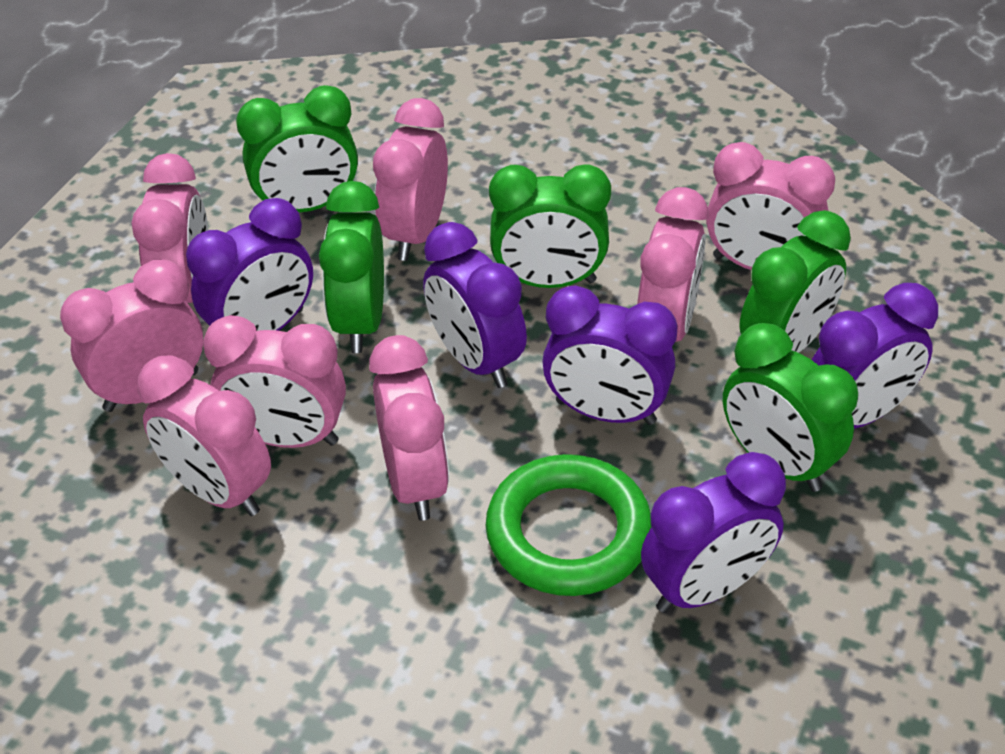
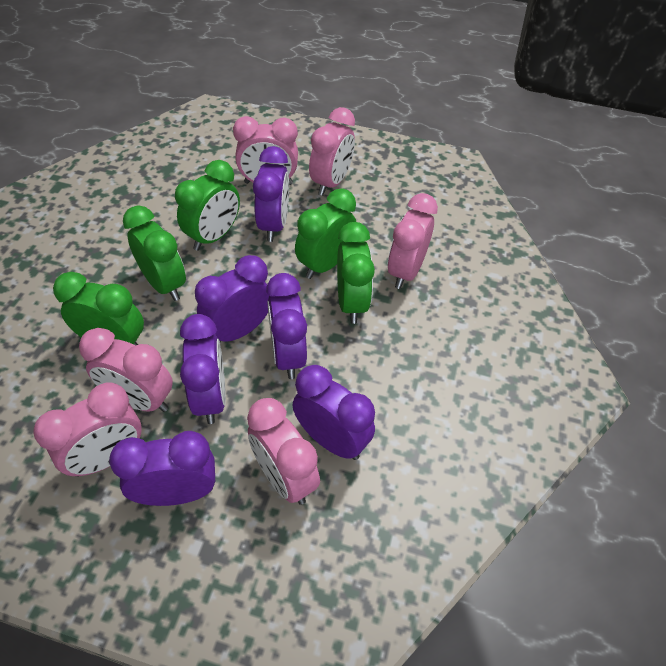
green ring: [486,454,651,596] = 1 -> none = 0
pink clock: [60,260,203,412] [131,153,208,303] [137,355,271,516] [203,315,346,448] [369,335,449,521] [373,98,448,261] [637,187,709,342] [706,142,835,270] = 8 -> [33,383,142,477] [79,328,173,412] [233,116,298,185] [247,398,320,505] [309,107,355,196] [387,193,438,289] = 6
purple clock: [186,198,313,331] [423,222,527,388] [542,285,678,425] [641,452,786,613] [812,283,938,429] = 5 -> [109,431,215,506] [180,314,226,424] [195,255,269,342] [253,146,289,242] [266,273,307,379] [292,365,375,460] = 6

